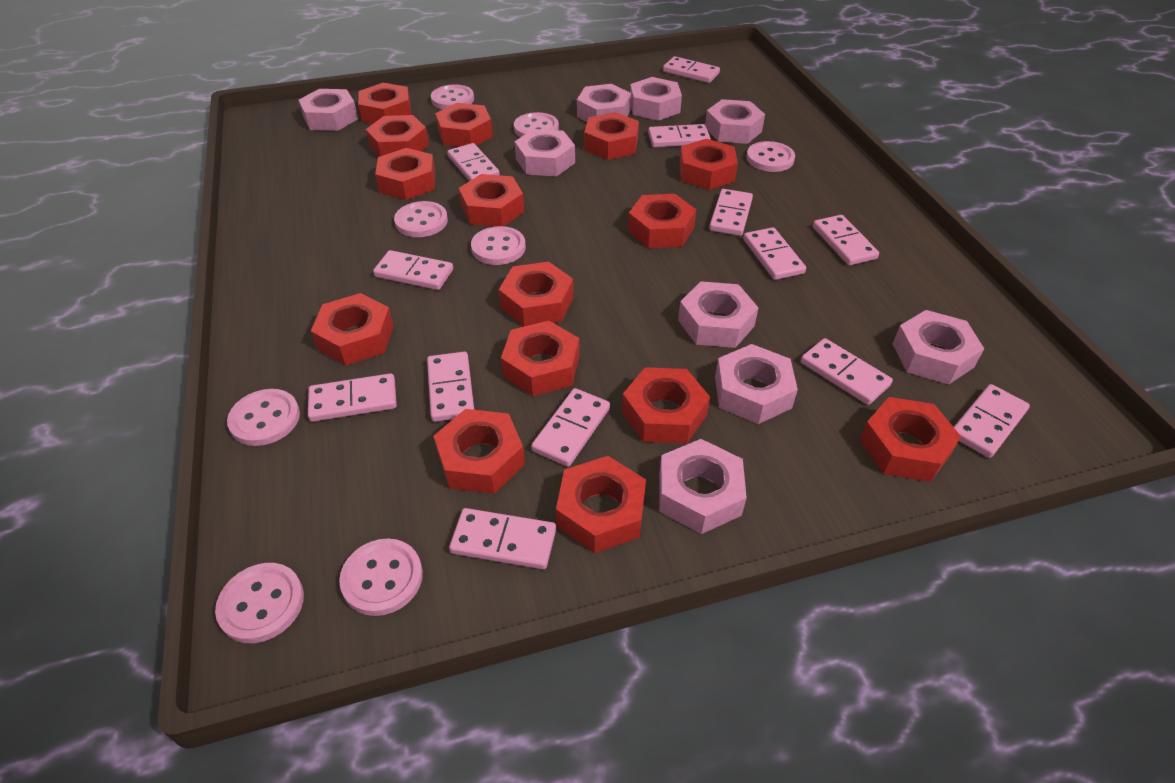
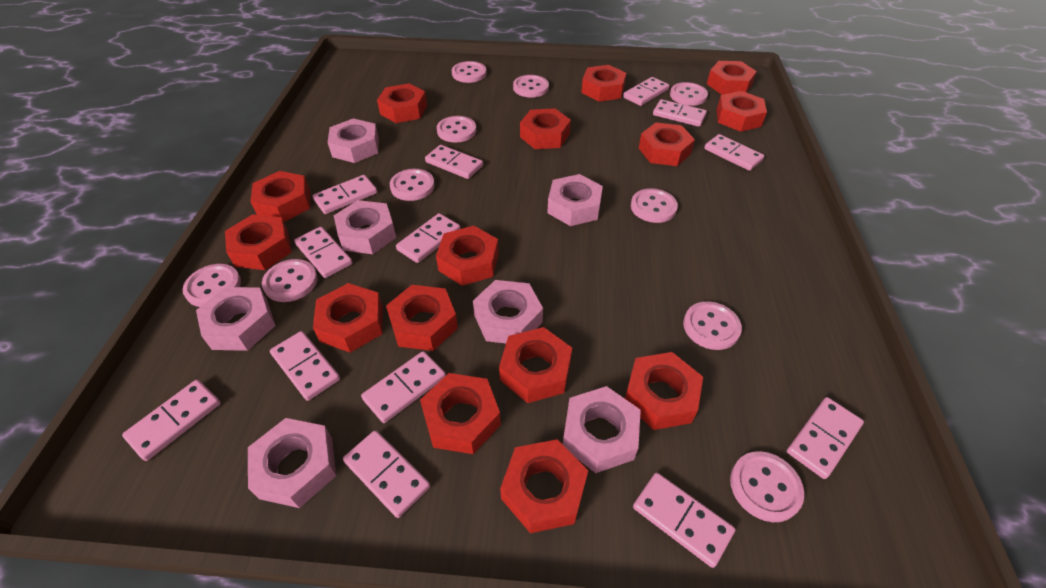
pink button: [215,563,304,643] [227,389,300,446] [339,539,423,616] [394,201,448,237] [431,84,474,109] [471,226,526,265] [514,112,559,137] [746,141,795,172] = 8 -> [183,264,241,307] [262,259,318,302] [390,169,435,201] [437,116,476,142] [452,61,487,83] [513,75,549,97] [631,188,678,223] [670,82,708,106] [683,301,742,350] [730,451,804,522] = 10
pink nut: [298,89,358,131] [515,129,575,176] [577,84,631,122] [630,77,682,121] [659,439,747,534] [678,281,759,348] [705,99,765,144] [715,344,798,424] [893,310,984,385] = 9 -> [196,287,276,351] [248,418,336,508] [328,118,379,163] [334,200,396,254] [473,280,543,343] [547,174,603,226] [563,386,641,473] = 7

